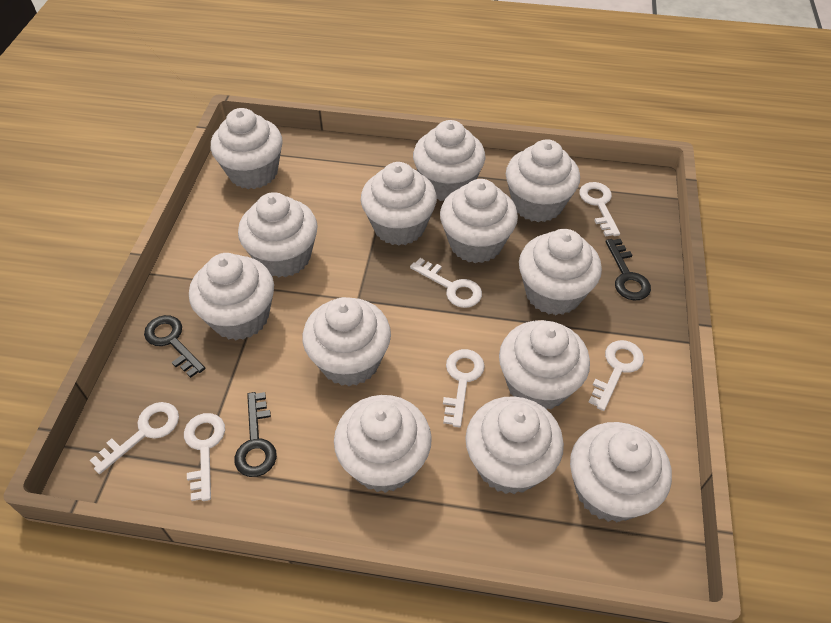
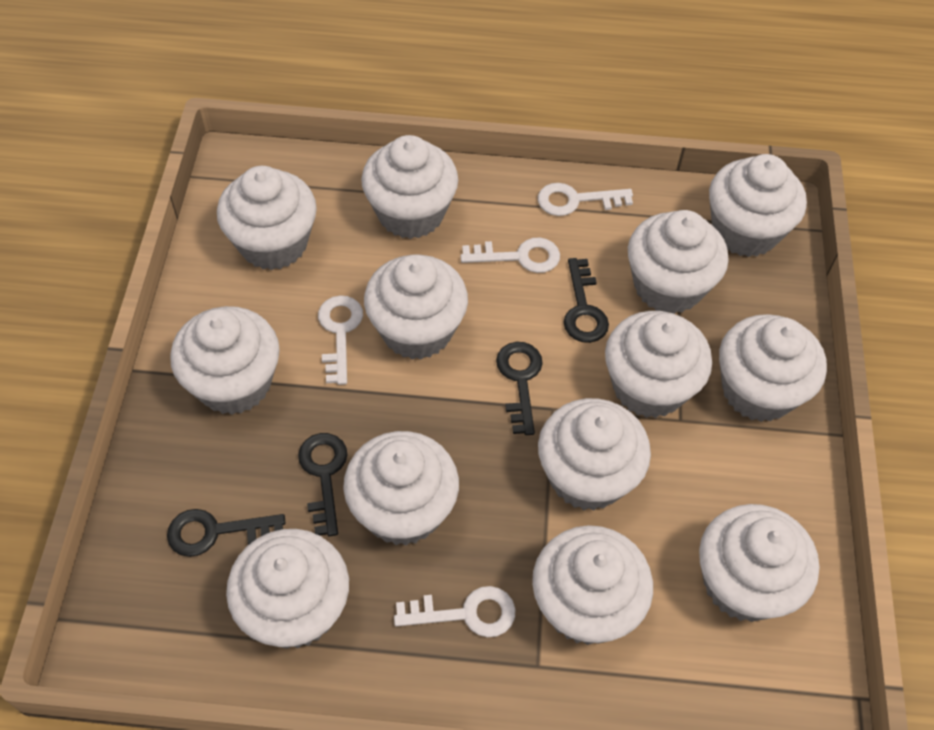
black key: [144,315,205,378] [234,392,277,477] [606,239,651,300] = 3 -> [167,509,285,557] [298,433,347,536] [496,342,543,435] [564,258,609,343] = 4
white key: [90,402,179,474] [184,413,225,501] [410,258,482,308] [443,349,485,428] [579,182,620,236] [588,340,644,411] = 6 -> [318,295,363,385] [394,586,515,637] [460,237,560,273] [538,183,633,216] = 4

